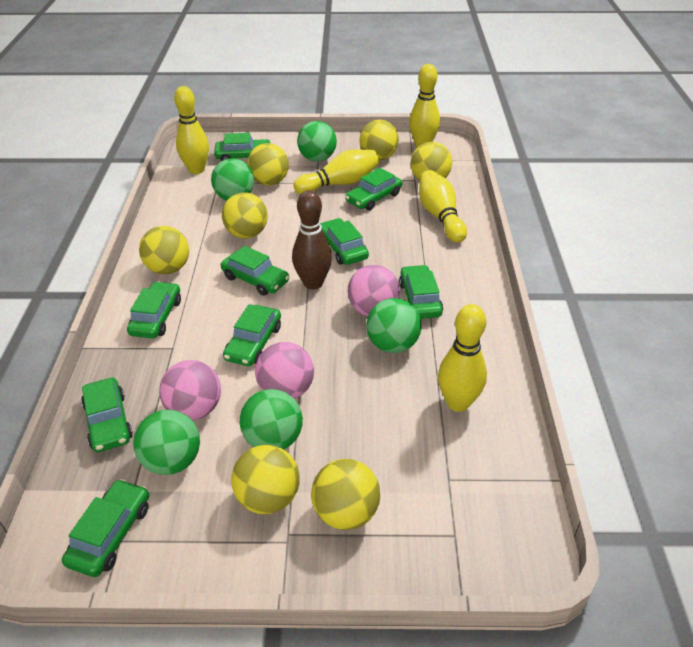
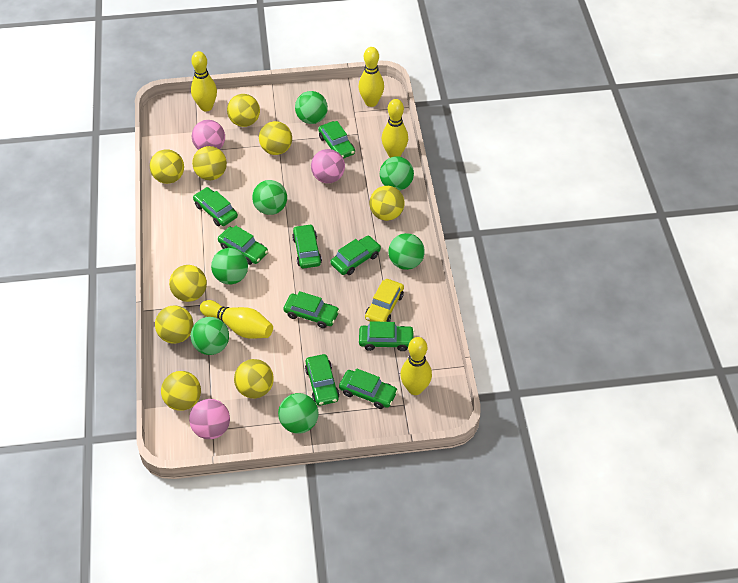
brown bowling pin: [292,190,332,290] = 1 -> none = 0
green ball: [133,410,200,475] [211,158,254,201] [240,389,303,450] [297,121,337,162] [366,298,422,353] = 5 -> [191,317,229,355] [211,248,248,285] [252,180,287,215] [278,393,318,434] [295,91,328,124] [380,157,414,191] [388,233,425,270] = 7
yellow ball: [139,226,189,275] [222,192,268,238] [231,445,300,514] [247,143,289,185] [311,459,380,530] [359,120,399,160] [411,142,452,180] = 7 -> [150,149,184,184] [155,306,193,344] [161,371,201,411] [169,265,207,302] [192,146,227,180] [227,94,260,127] [234,359,274,398] [259,121,292,155] [370,186,404,221] = 9
yellow car: none = 0 -> [365,279,404,322] = 1

